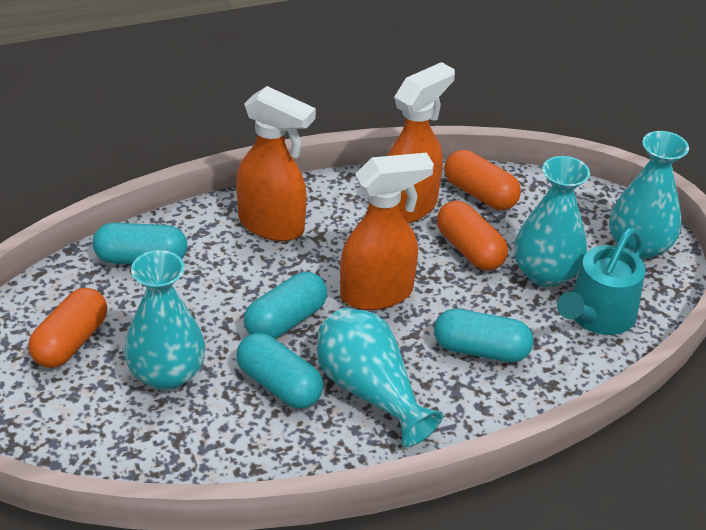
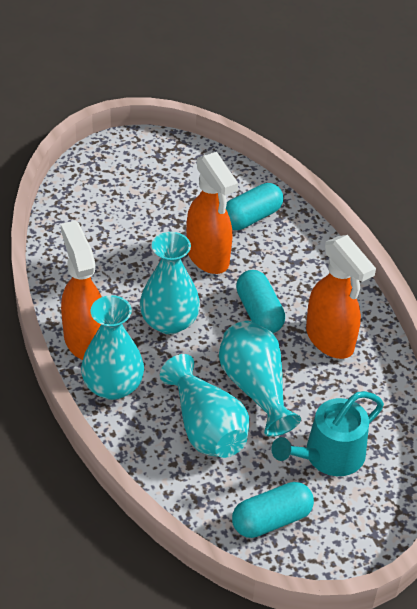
orange capsule: [28,288,107,368] [437,201,508,271] [444,150,521,210] = 3 -> none = 0
turquoise capsule: [93,223,187,264] [237,333,323,409] [244,272,327,339] [434,309,533,362] = 4 -> [226,183,283,230] [232,482,314,538] [236,270,285,333] = 3

